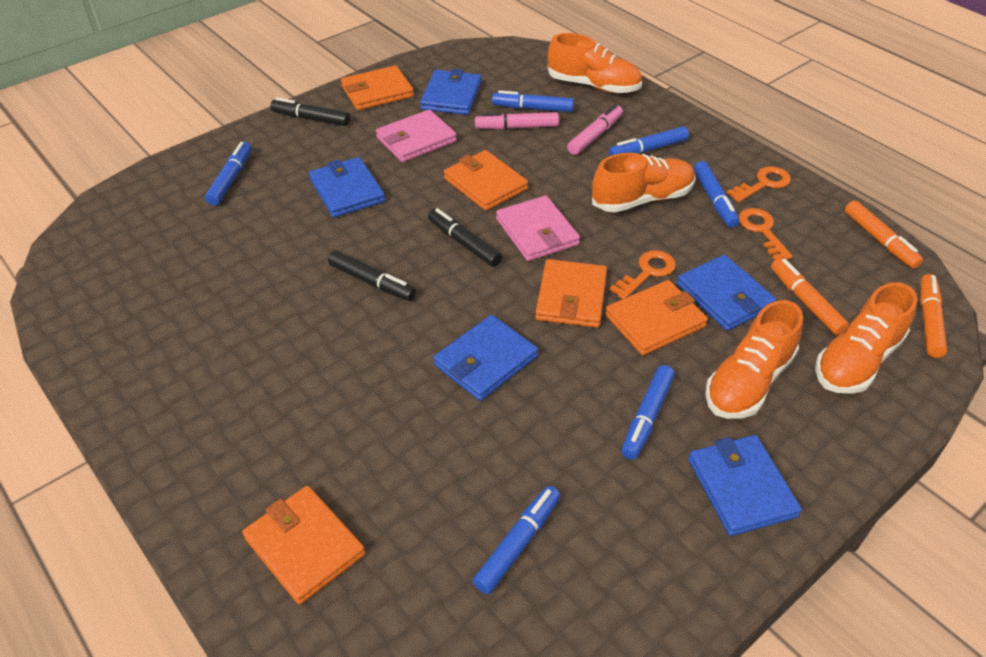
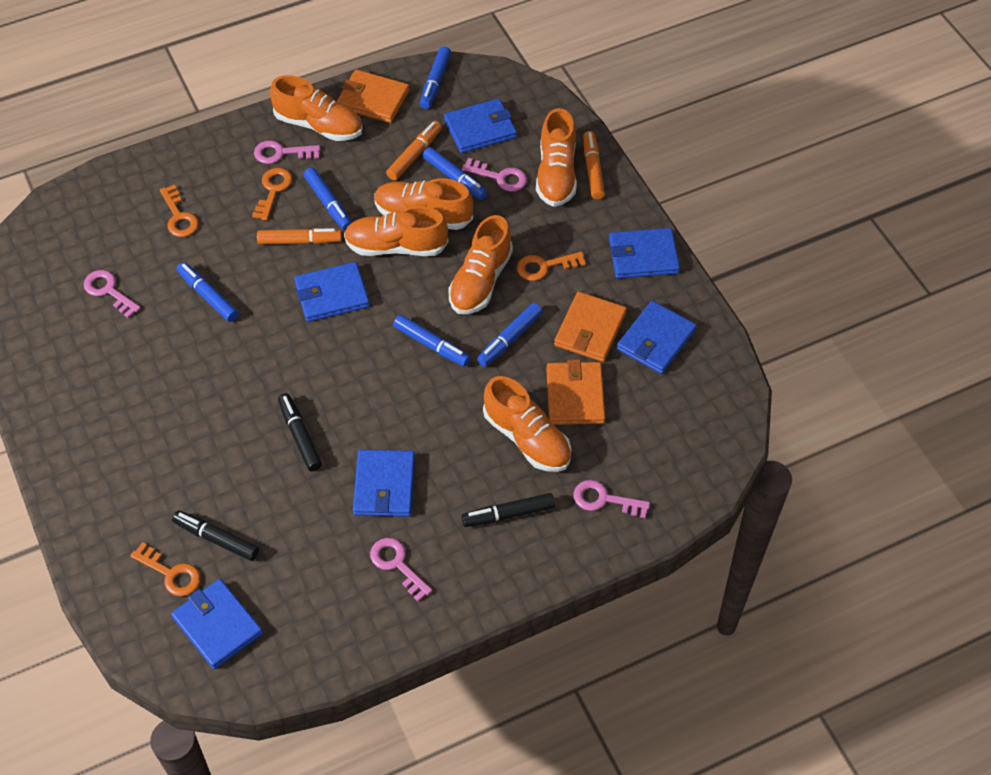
blue wallet: [309,157,385,218] [420,69,481,115] [433,315,538,401] [677,255,777,331] [688,435,802,536] = 5 -> [171,579,263,669] [294,262,370,322] [353,449,415,517] [444,98,517,153] [609,228,680,279] [617,301,697,374] = 6
orange key: [609,250,676,299] [727,166,791,202] [739,208,793,260] = 3 -> [130,542,201,596] [160,185,199,237] [252,168,292,221] [517,252,586,281] = 4
orange shoe: [547,33,642,93] [592,153,696,213] [705,300,803,419] [815,282,917,394] = 4 -> [270,75,363,141] [344,206,448,256] [374,178,473,230] [448,215,513,314] [483,376,571,472] [536,108,577,207] = 6
orange wallet: [242,486,365,605] [341,66,414,110] [444,150,528,211] [535,259,607,328] [605,280,708,355] = 5 -> [337,69,409,123] [546,359,605,425] [554,292,627,362] = 3
pink key: none = 0 -> [84,270,141,318] [254,140,320,164] [370,538,432,602] [462,158,527,192] [574,480,650,518] = 5
pink marker: [475,112,559,130] [567,104,623,155] = 2 -> none = 0
pink wallet: [376,109,457,162] [496,196,580,261] = 2 -> none = 0

